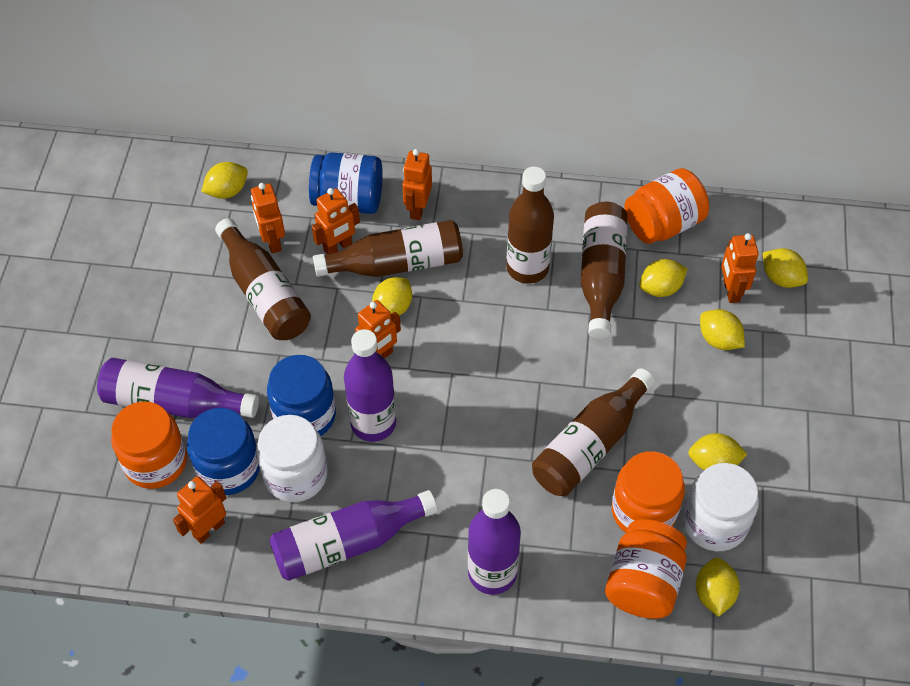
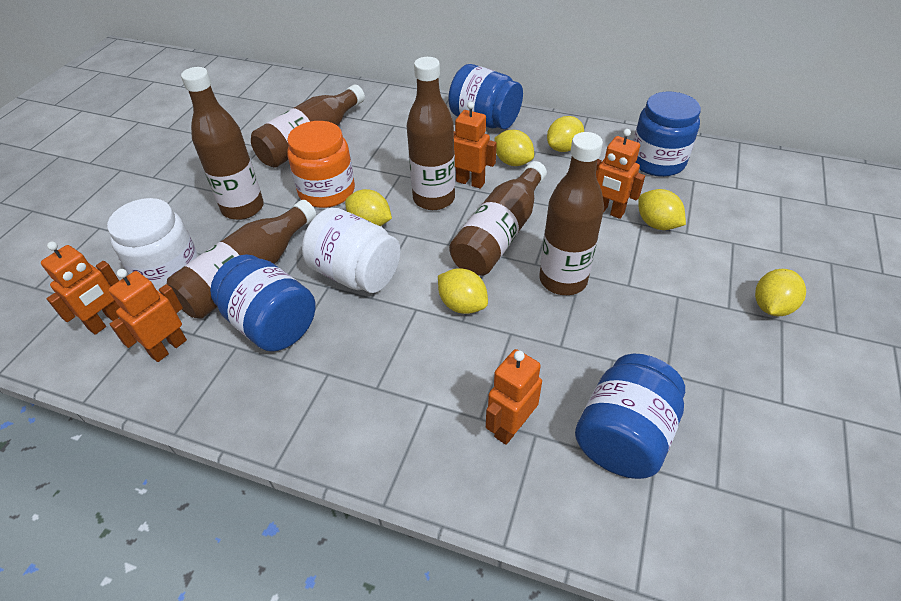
blue jar: [187,408,260,495] [267,355,336,436] [309,152,383,214] = 3 -> [210,254,316,352] [448,64,523,129] [575,354,685,479] [633,92,701,177] = 4
brown bottle: [215,218,311,340] [313,220,463,277] [507,167,554,284] [532,368,655,496] [580,202,628,339] = 5 -> [167,200,316,319] [181,67,264,220] [251,85,365,168] [407,57,455,210] [449,161,547,276] [539,132,604,295] = 6
orange jar: [111,401,187,489] [605,519,687,619] [612,451,685,533] [624,168,709,244] = 4 -> [287,121,355,208] = 1
orange robot: [173,476,226,544] [251,183,285,254] [312,188,360,254] [355,300,401,358] [402,149,432,220] [721,233,759,303] = 6 -> [41,242,120,335] [109,269,187,362] [454,102,497,189] [486,349,542,445] [596,129,645,219] = 5
purple bottle: [97,358,259,418] [269,490,438,581] [344,329,396,442] [468,489,521,595] = 4 -> none = 0
yellow lemon: [201,162,248,199] [372,277,412,316] [639,259,687,297] [688,433,748,470] [696,558,740,617] [700,309,745,350] [763,248,808,288] = 7 -> [345,189,392,226] [438,268,488,314] [494,130,534,166] [547,116,584,152] [638,189,686,230] [755,269,806,316] = 6

